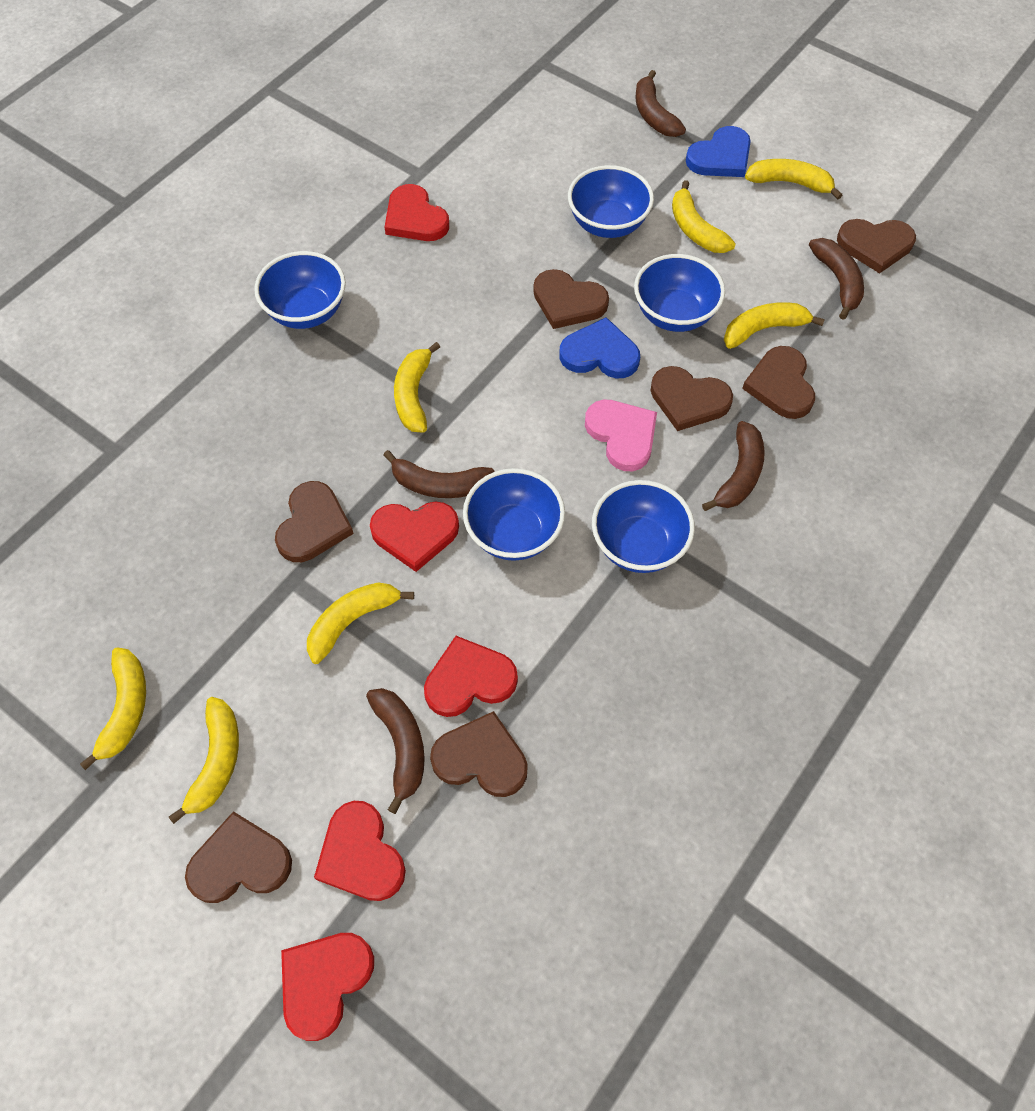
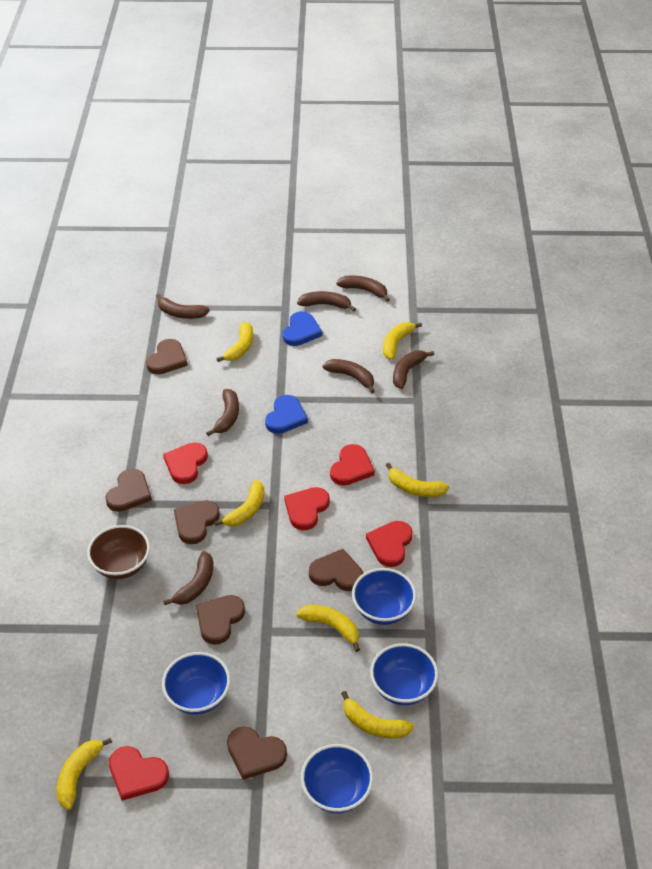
blue bowl: [254,251,346,329] [463,468,565,561] [568,165,654,238] [592,480,695,573] [634,254,725,332] = 5 -> [162,652,230,715] [301,744,373,813] [352,568,416,625] [370,643,438,705] = 4
brown banana: [366,688,425,814] [383,450,495,498] [635,70,686,137] [702,421,765,511] [809,238,864,320] = 5 -> [156,294,210,319] [163,551,213,605] [206,389,239,436] [297,291,356,312] [322,359,375,393] [336,276,390,302] [393,350,434,389] = 7
brown bowl: none = 0 -> [87,525,150,579] = 1
brown heart: [185,811,292,903] [275,481,354,562] [430,711,528,797] [533,269,609,329] [651,366,733,431] [742,346,815,419] [837,219,916,274] = 7 -> [106,469,152,512] [146,339,188,374] [174,500,220,544] [196,595,245,645] [227,726,287,780] [309,549,363,591] = 6
pink heart: [585,399,657,471] = 1 -> none = 0

